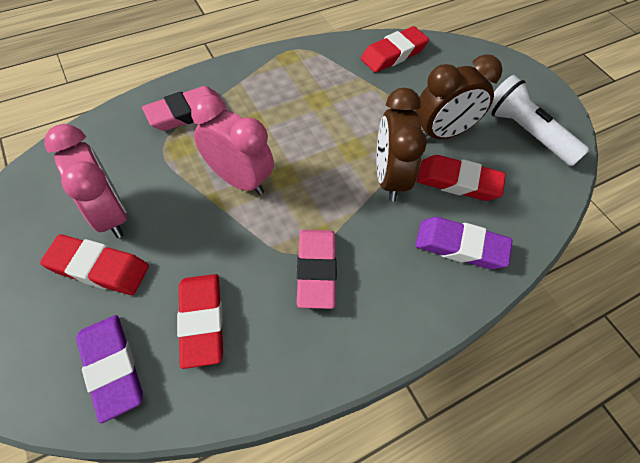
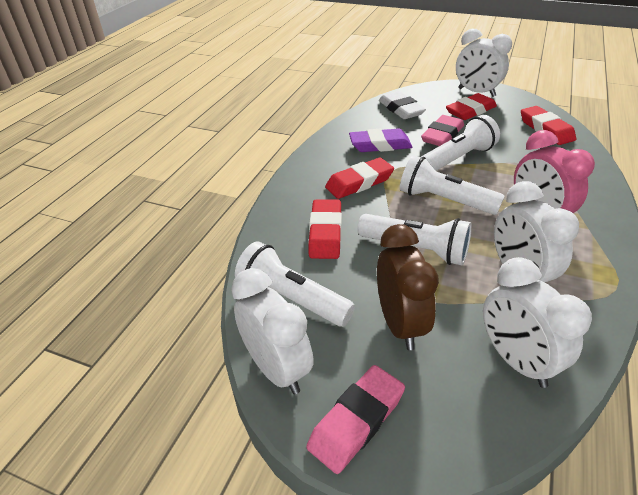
brown clock: [377,88,427,202] [415,54,503,139] = 2 -> [377,224,439,350] = 1
pink clock: [44,124,127,238] [191,95,274,195] = 2 -> [514,130,595,213] = 1
purple eraser: [76,315,143,424] [415,217,512,269] = 2 -> [349,128,413,152] = 1
white clock: none = 0 -> [231,268,314,394] [456,28,512,97] [483,257,592,388] [494,181,579,283] = 4
white eraser: none = 0 -> [379,91,426,119] = 1
white flashlight: [489,75,590,166] = 1 -> [235,241,355,327] [357,214,472,265] [400,155,504,215] [421,115,500,171] = 4

